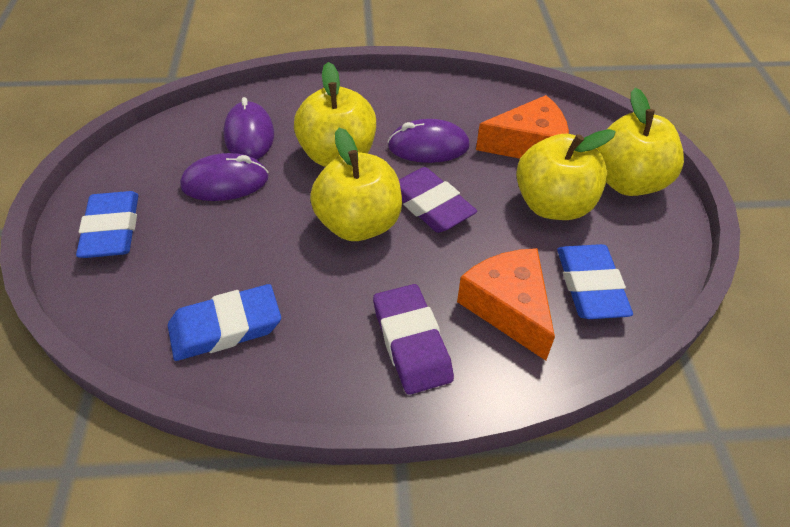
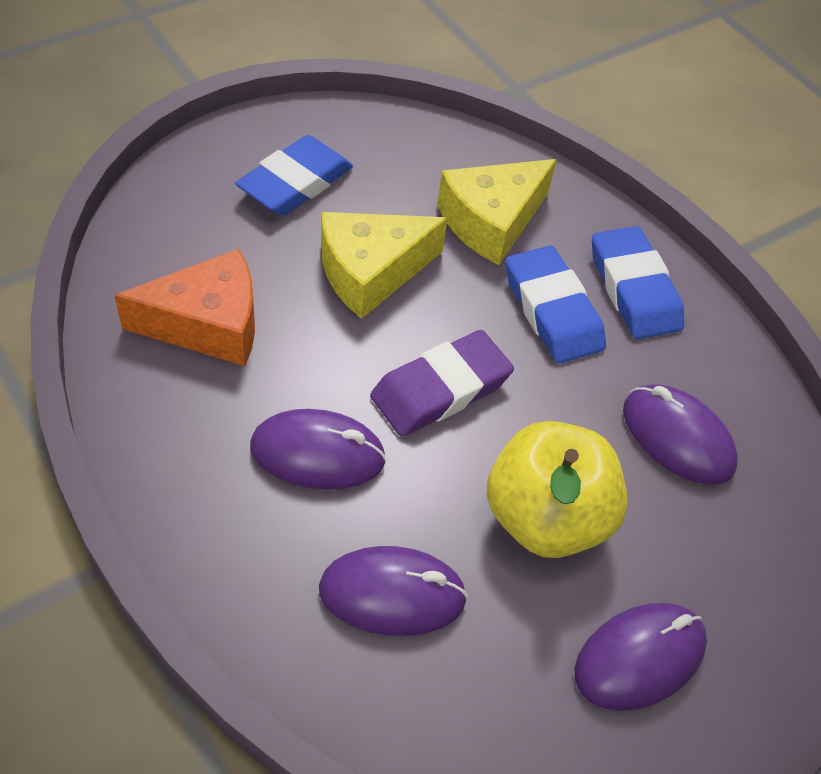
orange cheese: [457,248,555,361] [476,95,569,159] = 2 -> [114,249,255,366] = 1
purple eraser: [373,284,454,395] [399,167,477,233] = 2 -> [370,330,514,437] = 1
purple mouse: [180,153,269,201] [223,97,274,159] [388,119,470,163] = 3 -> [250,409,386,490] [319,546,468,636] [575,603,707,711] [623,384,738,485] = 4
yellow apple: [294,62,376,167] [310,128,402,241] [516,129,616,220] [597,88,684,196] = 4 -> [487,421,628,558] = 1
yellow cheese: none = 0 -> [321,212,448,319] [437,159,557,265] = 2

